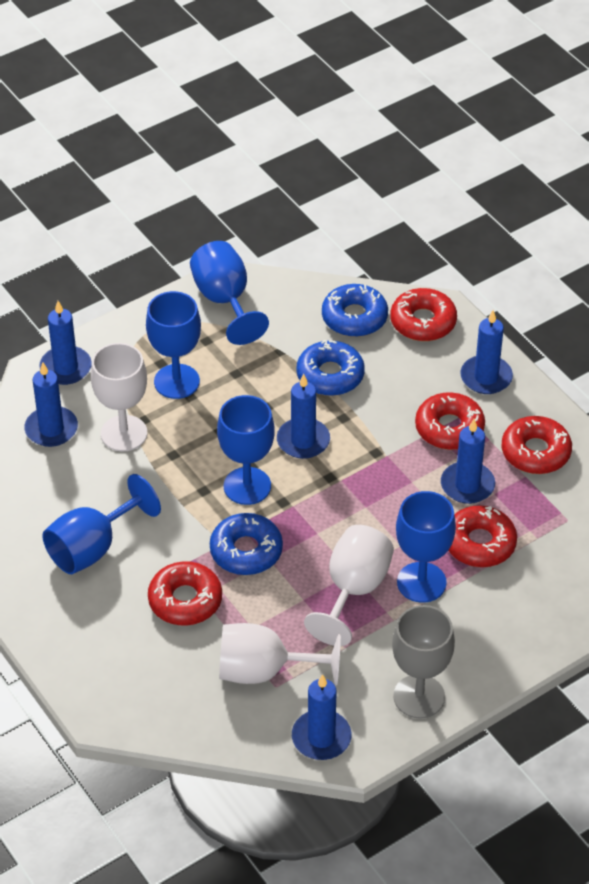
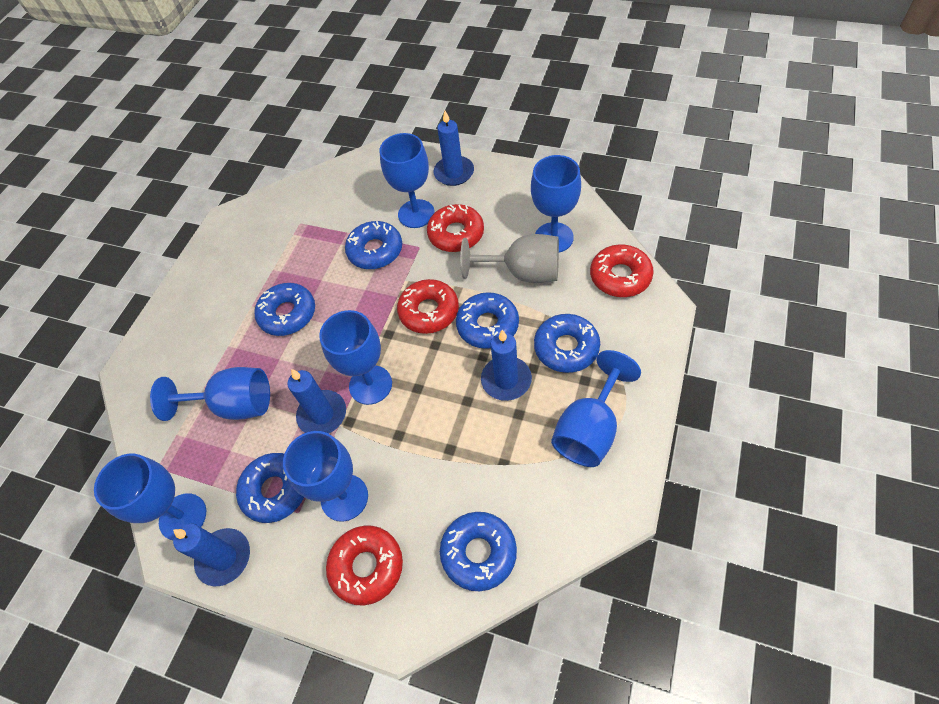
blue candle: [24,362,78,447] [39,301,92,385] [277,374,330,459] [292,674,351,760] [441,419,495,504] [460,310,513,394] = 6 -> [173,523,250,586] [288,369,346,434] [433,111,474,186] [481,330,532,401] = 4
blue donut: [210,513,283,575] [297,340,365,396] [322,284,388,337] = 3 -> [236,453,304,523] [255,283,315,336] [345,221,402,269] [440,512,517,591] [456,292,519,349] [534,314,600,373] = 6
blue goblet: [42,474,161,574] [146,291,201,399] [190,241,269,345] [217,395,275,505] [396,491,456,603] = 5 -> [94,454,206,540] [150,367,270,421] [283,431,368,522] [319,310,392,405] [380,133,435,228] [531,155,581,253] [551,350,641,467] = 7
red donut: [148,561,222,625] [390,288,457,341] [415,392,485,450] [448,505,517,567] [502,416,572,474] = 5 -> [326,526,403,605] [397,279,459,334] [427,204,484,252] [590,245,654,297] = 4
white goblet: [91,343,147,451] [219,623,341,685] [304,525,394,646] = 3 -> none = 0

